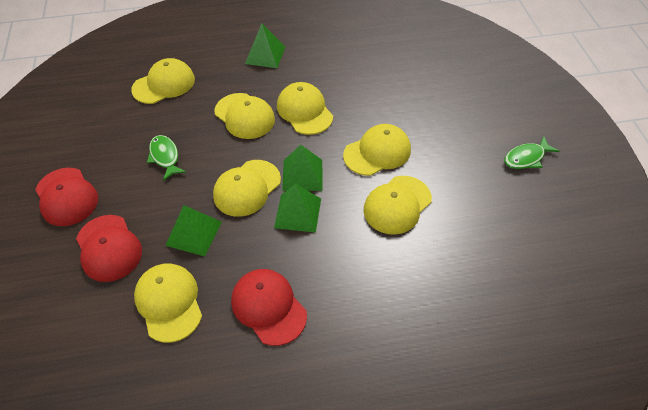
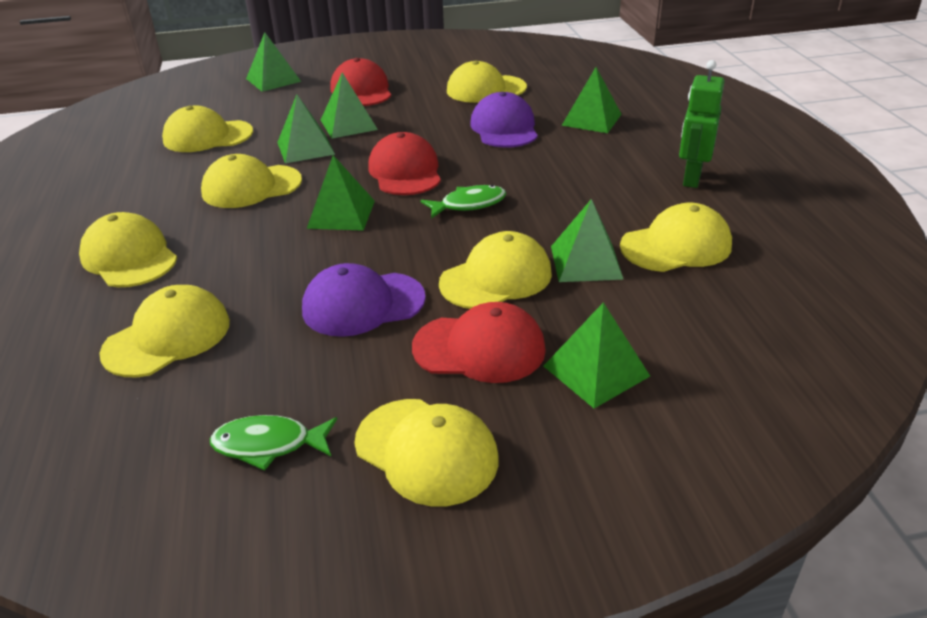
green pyramid: [165,205,222,256] [245,23,285,68] [274,184,321,233] [282,145,323,191] = 4 -> [246,32,301,92] [277,95,335,163] [307,155,375,231] [321,72,378,138] [544,302,650,408] [551,199,624,282] [562,67,622,133] = 7
green robot: none = 0 -> [679,60,725,188] = 1
purple cap: none = 0 -> [302,263,426,337] [470,92,538,148] = 2
yellow cap: [131,58,195,104] [134,263,202,343] [213,160,281,217] [214,93,275,139] [277,82,333,135] [343,124,411,176] [364,176,432,235] = 7 -> [79,212,177,287] [99,285,230,377] [162,105,253,152] [201,154,302,208] [354,399,499,506] [439,231,552,309] [447,60,527,103] [620,203,732,272] = 8

